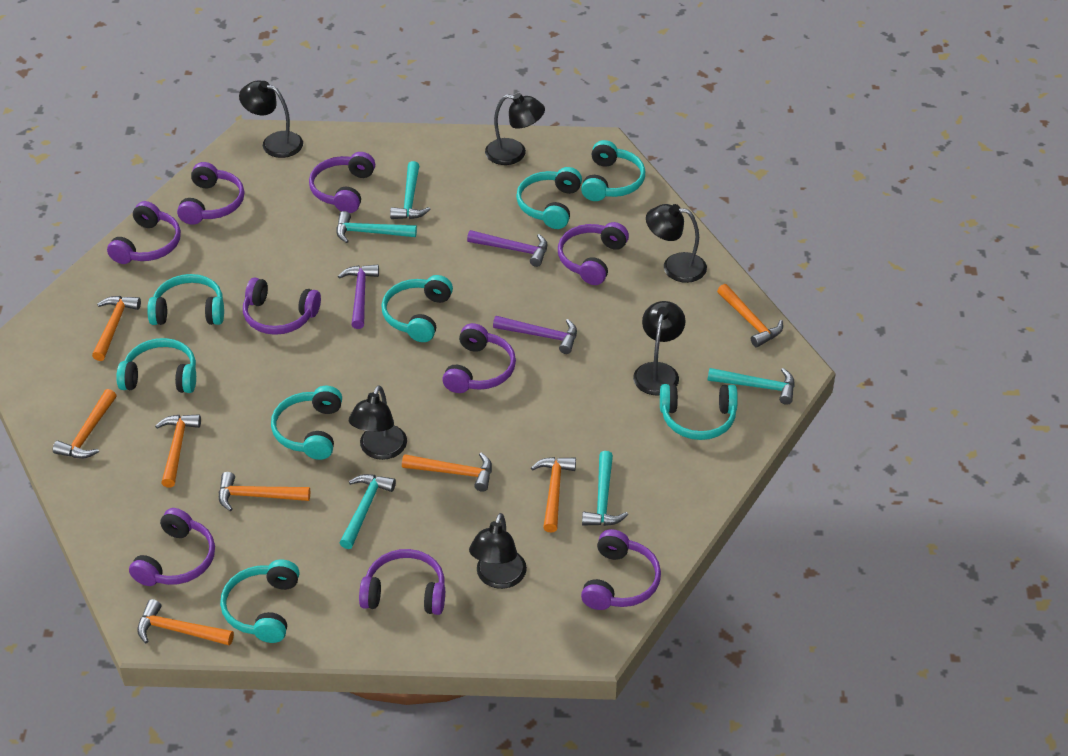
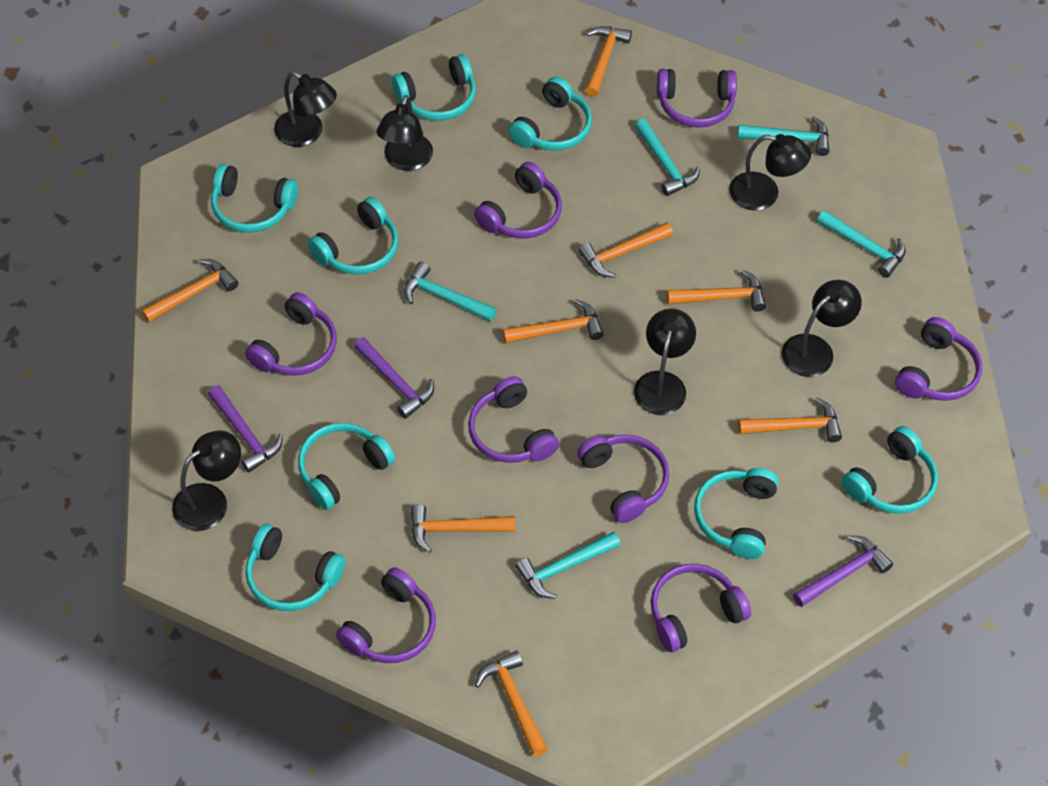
purple headphones: [107,201,181,264] [129,508,215,586] [177,162,244,225] [243,278,321,335] [309,152,375,213] [359,549,445,615] [442,323,516,393] [558,222,629,285] [581,529,661,610] = 9 -> [245,292,337,376] [336,567,436,663] [468,376,559,463] [474,162,562,239] [577,434,669,523] [650,564,751,652] [657,69,737,128] [895,317,982,401] = 8

